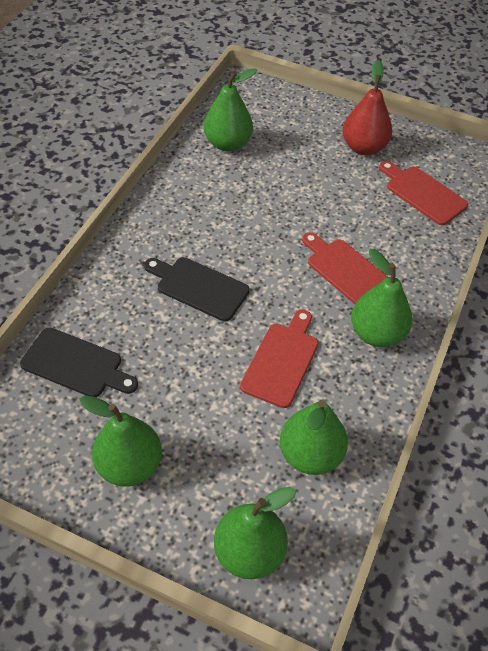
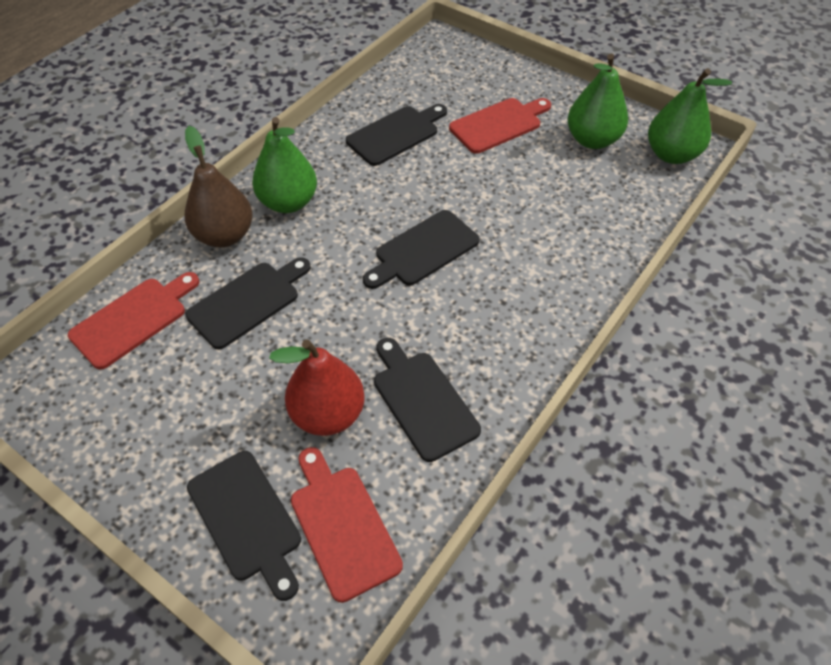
black cutting board: [20,328,138,397] [144,257,250,322] = 2 -> [185,257,311,349] [187,451,301,601] [346,104,447,166] [363,210,480,289] [374,338,481,462] = 5
brown pear: none = 0 -> [185,126,253,247] = 1
green pear: [80,395,162,487] [204,68,257,151] [214,487,296,579] [280,400,348,475] [351,249,412,347] = 5 -> [252,117,317,213] [568,54,628,149] [648,68,732,164] = 3

